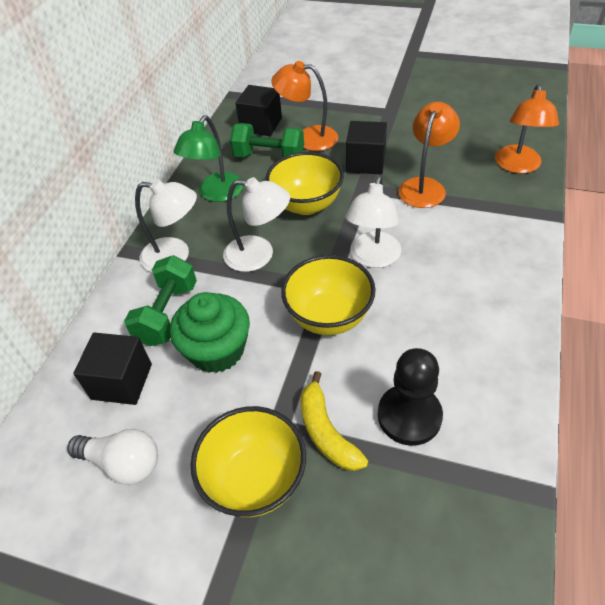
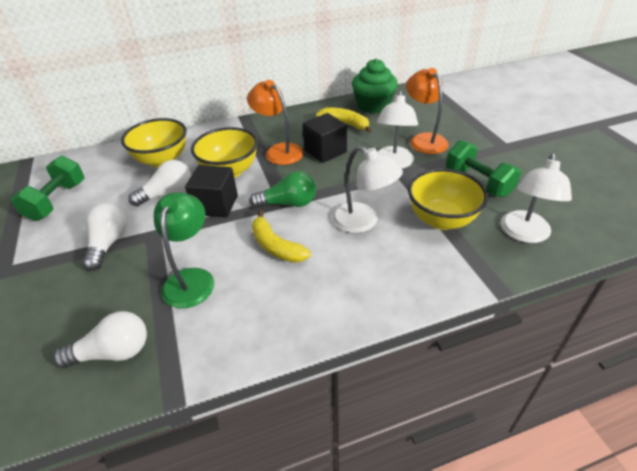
black cube: [73,333,152,405] [236,85,282,136] [346,121,387,174] = 3 -> [185,165,238,218] [303,113,347,163] = 2
black pawn: [378,348,443,446] = 1 -> none = 0
green light bulb: none = 0 -> [249,171,316,208] = 1
orange lamp: [271,61,338,151] [398,102,460,208] [495,84,559,173] = 3 -> [247,80,304,165] [406,68,449,154] = 2
white light bulb: [67,429,158,485] = 1 -> [53,311,147,368] [83,203,127,271] [128,160,191,206] = 3
yellow banana: [301,371,368,471] = 1 -> [252,210,311,263] [316,107,372,133] = 2

